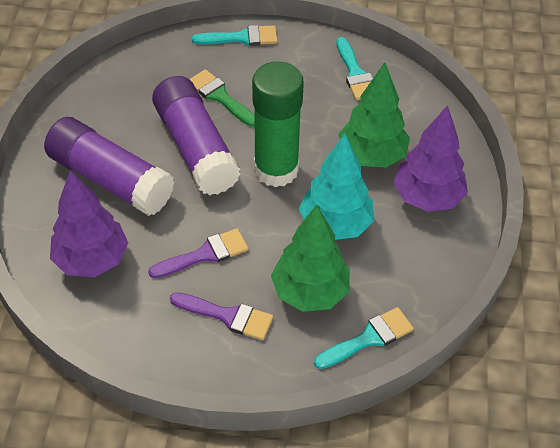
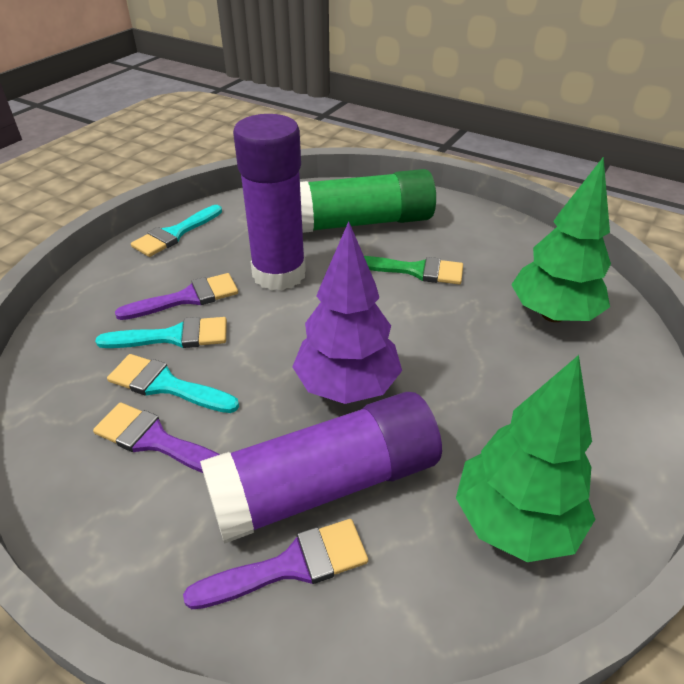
purple brush: [148,228,248,278] [170,292,273,340] = 2 -> [93,402,220,473] [115,273,238,320] [183,519,368,609] = 3
purple tree: [50,170,128,277] [393,105,468,212] = 2 -> [292,221,402,404] = 1
turquoise tree: [299,134,374,240] = 1 -> none = 0

